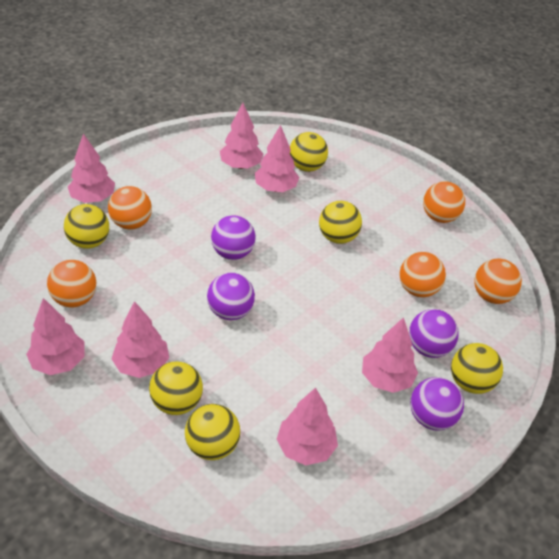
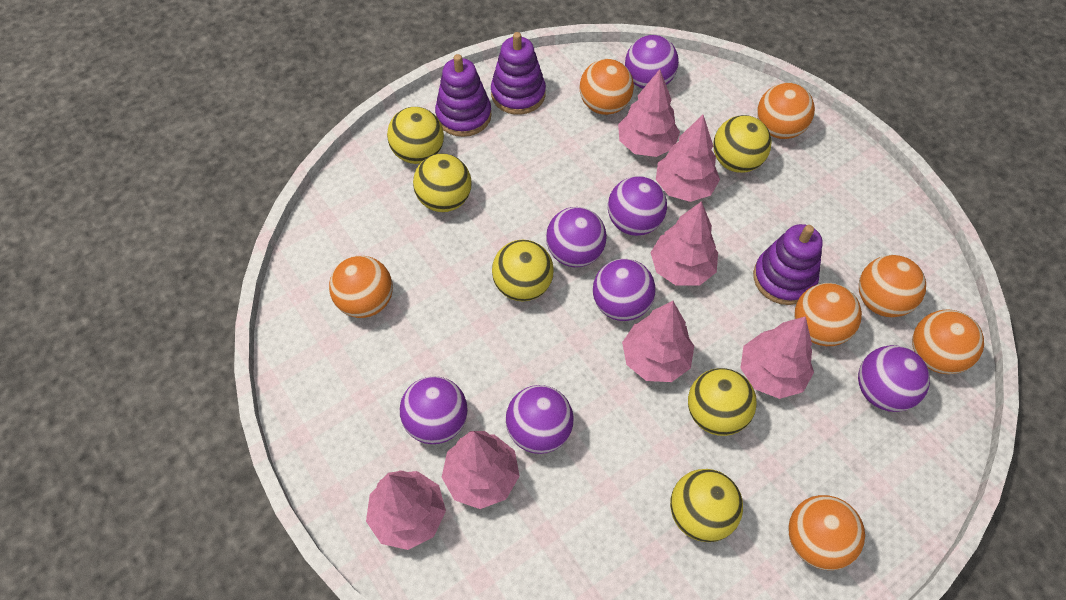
orange ball: [47,260,97,307] [108,186,152,230] [399,252,446,297] [423,181,465,223] [474,259,522,304] = 5 -> [329,256,393,318] [580,59,634,115] [757,83,815,139] [788,495,865,570] [794,283,862,346] [859,255,926,317] [912,309,984,374] = 7
purple ball: [207,273,255,320] [211,215,256,260] [409,309,459,358] [410,377,464,431] = 4 -> [400,376,468,444] [506,385,573,454] [546,207,607,267] [593,259,656,321] [608,176,667,236] [625,35,679,89] [858,345,930,412] = 7
purple stacking toy: none = 0 -> [435,54,492,137] [491,32,546,115] [753,224,823,305] = 3

